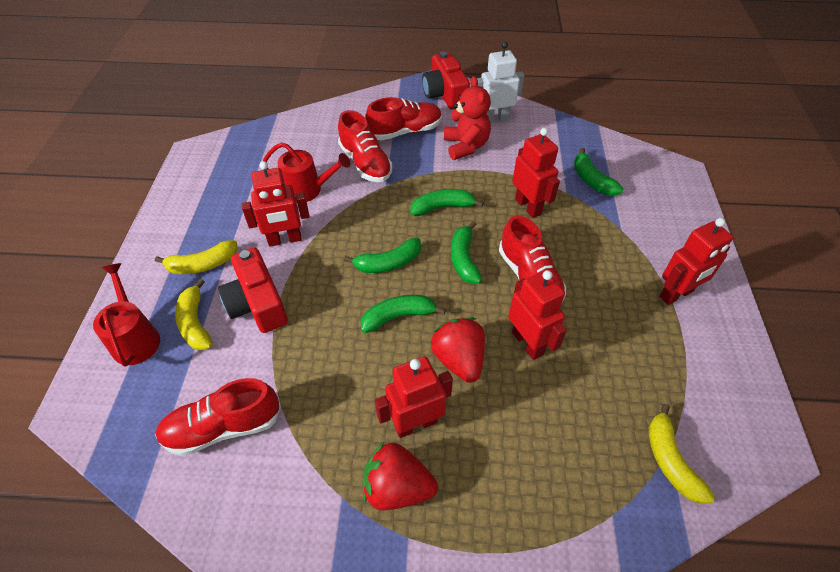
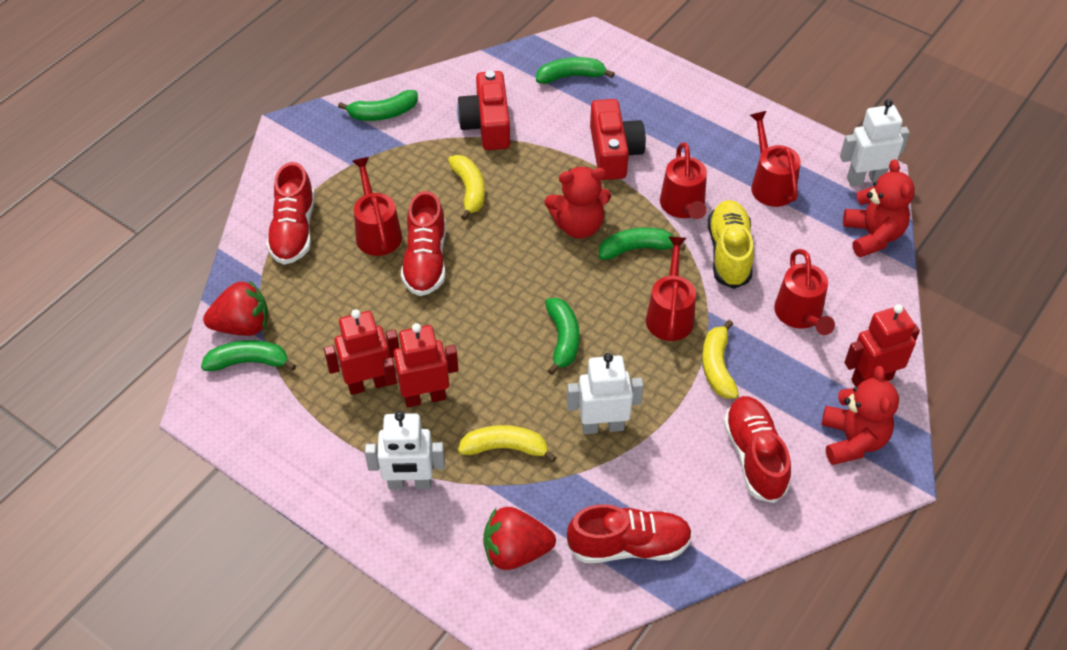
red robot: [242,161,310,246] [375,356,453,438] [508,270,567,360] [512,128,560,218] [659,218,733,305] = 5 -> [324,309,399,395] [382,323,459,408] [844,304,920,387] = 3
red teddy bear: [444,76,491,160] = 1 -> [545,167,611,238] [822,366,899,465] [843,159,915,257] = 3
red watering can: [93,263,160,367] [263,142,350,202] = 2 -> [352,157,402,256] [646,236,696,341] [660,143,707,219] [750,111,801,207] [774,249,835,335] = 5
white robot: [477,41,524,124] = 1 -> [365,411,445,489] [567,353,644,434] [840,99,910,186] = 3
yellow shoe: none = 0 -> [708,200,754,289] = 1

